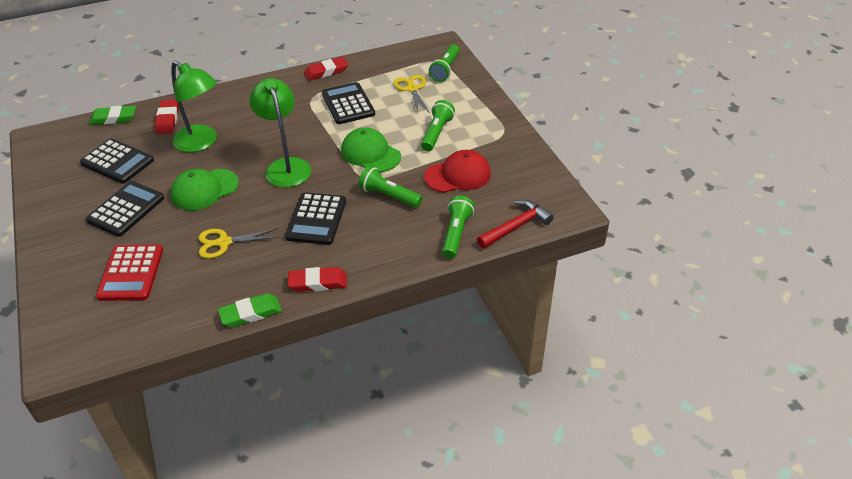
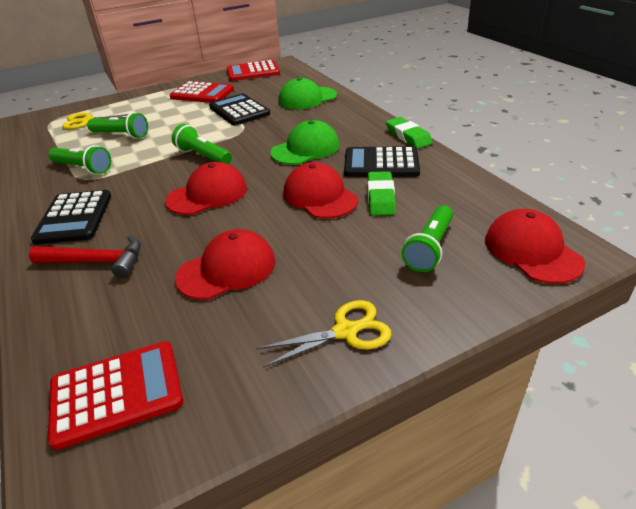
black calculator: [80,139,154,184] [86,181,164,237] [285,192,346,245] [322,82,375,124] = 4 -> [30,190,111,245] [209,93,270,126] [344,146,420,177] = 3
green lamp: [171,61,217,152] [249,78,311,187] = 2 -> none = 0
red calculator: [96,245,163,301] = 1 -> [48,341,183,450] [170,81,234,103] [227,60,280,81] = 3
red cap: [424,150,491,193] = 1 -> [165,162,247,215] [175,229,275,300] [283,162,358,219] [485,209,585,284] = 4
red eraser: [155,99,179,134] [288,267,347,292] [304,57,348,81] = 3 -> none = 0

